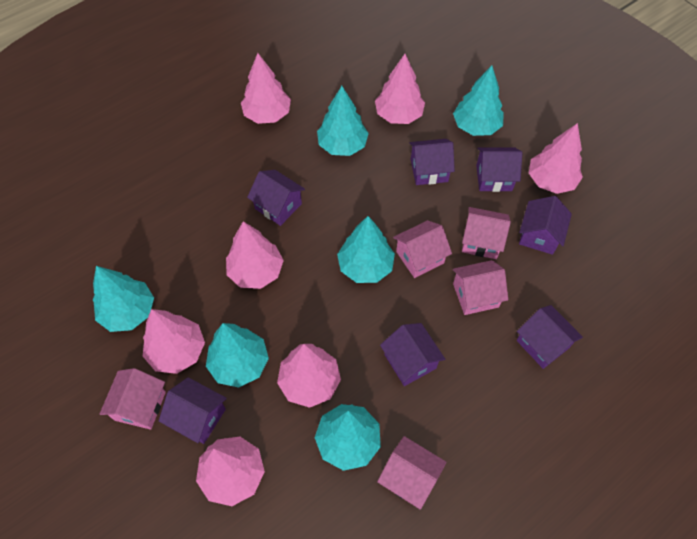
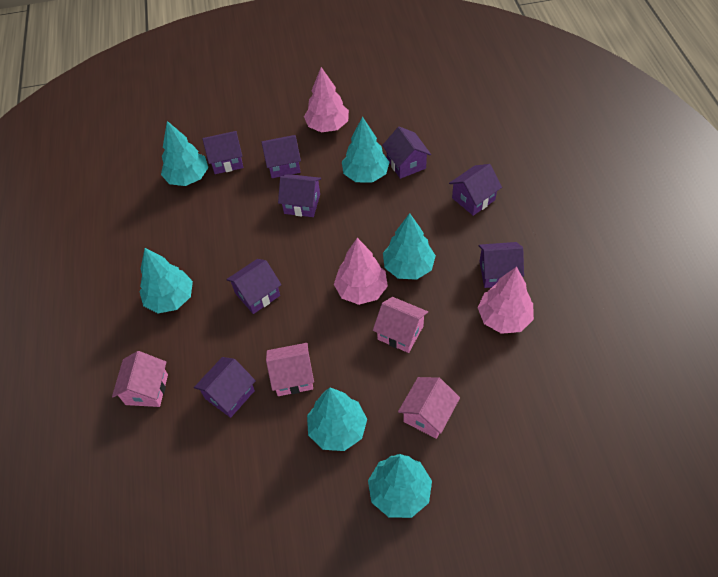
pink house: [100,368,166,430] [377,436,446,510] [393,220,452,278] [453,260,508,315] [462,207,511,259] = 5 -> [112,351,168,407] [266,343,314,396] [373,297,428,353] [398,377,460,439] = 4
pink tree: [143,309,205,374] [196,436,265,506] [226,221,284,289] [241,53,291,124] [277,344,341,408] [375,54,425,124] [529,123,583,194] = 7 -> [304,67,349,133] [334,238,388,305] [478,267,534,334] = 3
purple house: [159,377,227,444] [247,170,305,226] [380,323,445,386] [409,139,455,185] [476,147,522,192] [517,305,583,369] [519,196,572,255] = 7 -> [194,357,256,418] [202,131,243,174] [226,259,281,314] [261,135,301,178] [278,174,321,217] [382,126,431,179] [449,164,502,216] [479,242,524,288] = 8

